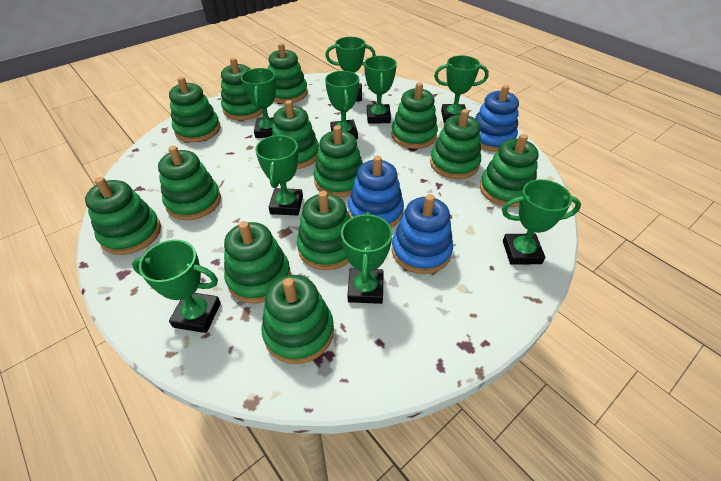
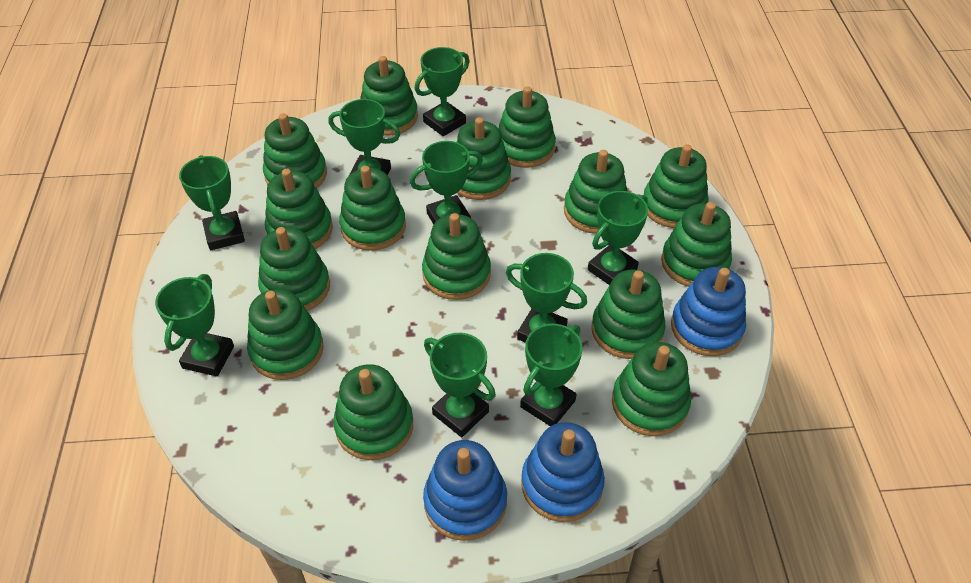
green stacking toy: [85,177,161,255] [158,146,221,220] [169,77,220,142] [221,58,263,120] [224,221,291,303] [262,275,334,364] [268,43,308,104] [272,100,319,169] [297,191,350,270] [314,125,363,198] [391,82,438,149] [430,109,481,179] [480,134,538,207] = 13 -> [247,289,324,380] [258,227,330,311] [263,113,327,188] [265,169,333,249] [333,364,413,460] [339,166,406,251] [360,56,418,136] [422,213,491,300] [456,117,511,200] [499,86,556,168] [564,150,627,234] [592,269,666,359] [612,342,691,436] [644,144,709,228] [661,202,732,287] = 15

